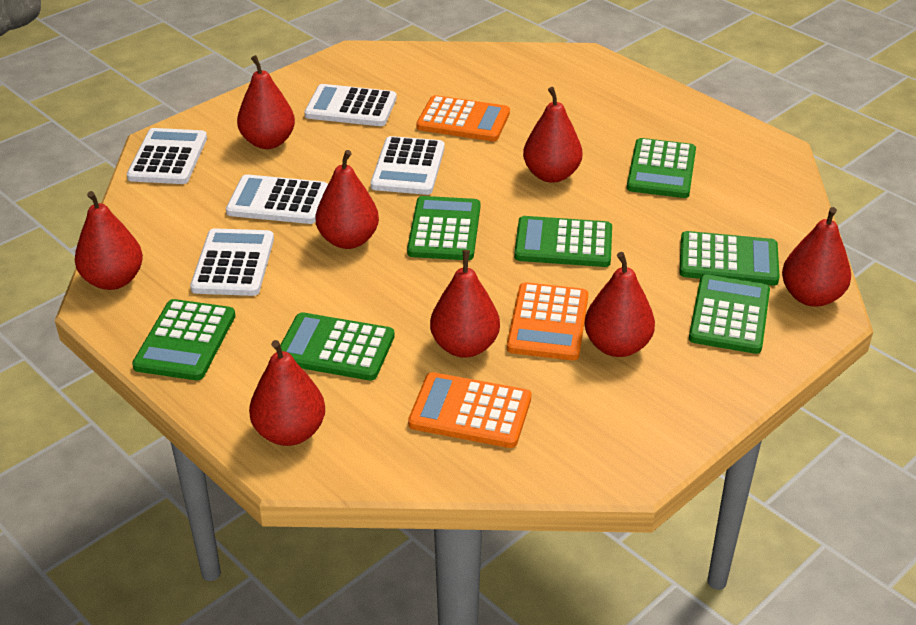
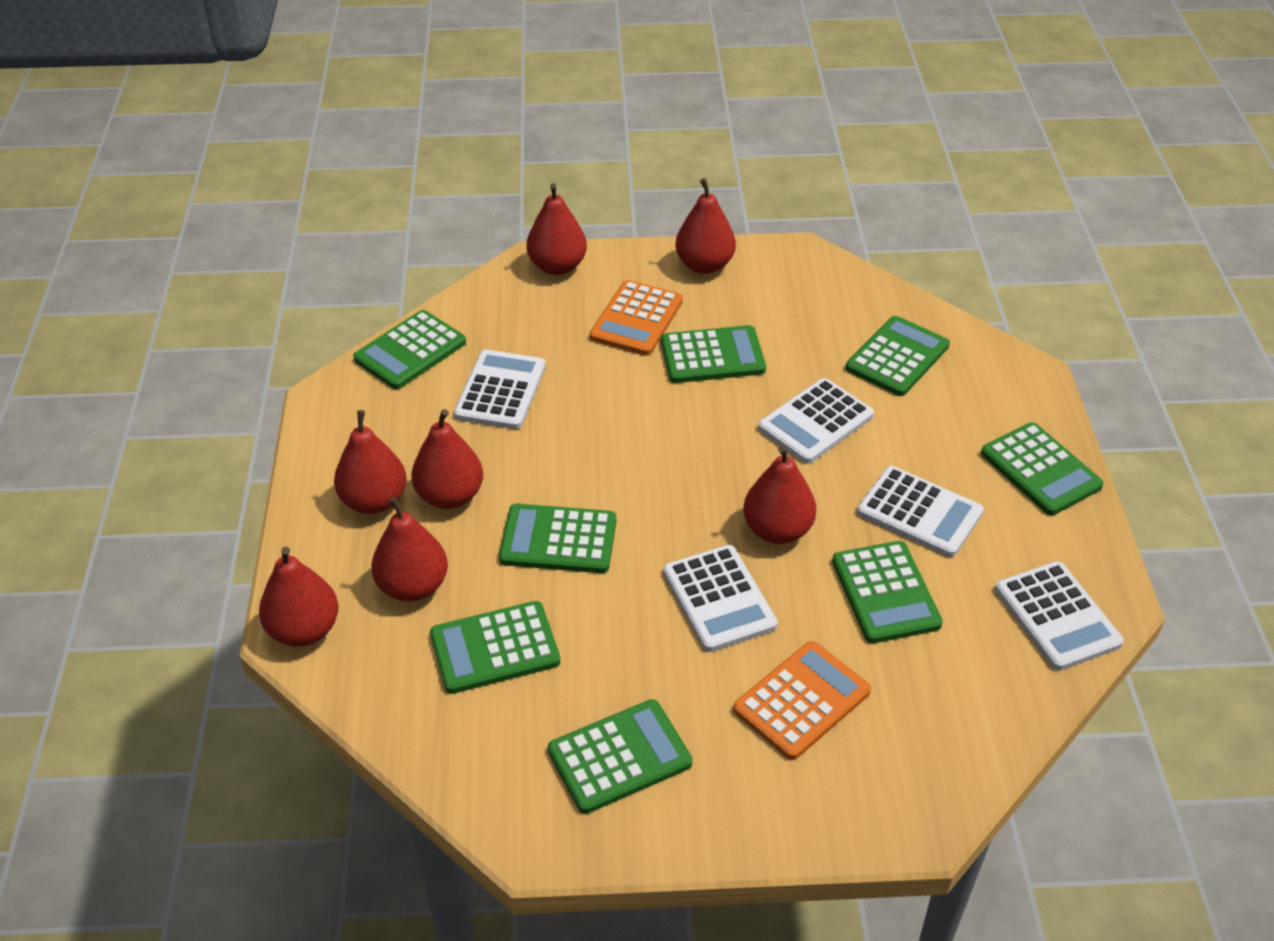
green calculator: [132,299,235,380] [280,312,395,381] [407,196,480,260] [514,216,612,267] [627,138,696,198] [679,231,780,286] [689,274,770,354] = 7 -> [353,310,466,389] [430,601,560,694] [499,504,616,573] [548,699,692,814] [661,325,766,383] [832,541,943,643] [846,316,950,396] [981,422,1104,515] = 8
orange calculator: [408,372,531,448] [416,95,510,141] [507,282,589,360] = 3 -> [590,280,683,356] [733,641,871,760] = 2
red pear: [75,191,143,290] [237,55,295,149] [249,340,325,446] [315,150,379,249] [430,250,500,357] [523,87,582,183] [584,252,655,357] [782,207,851,307] = 8 -> [259,547,338,647] [334,410,407,514] [371,497,448,602] [411,409,483,509] [526,183,587,275] [675,178,736,274] [743,445,816,544] = 7

